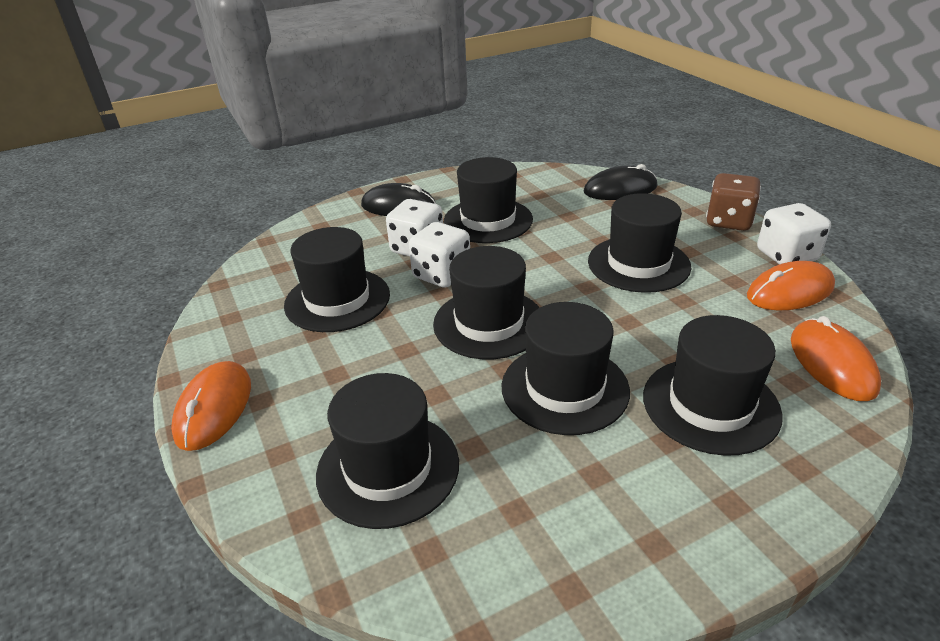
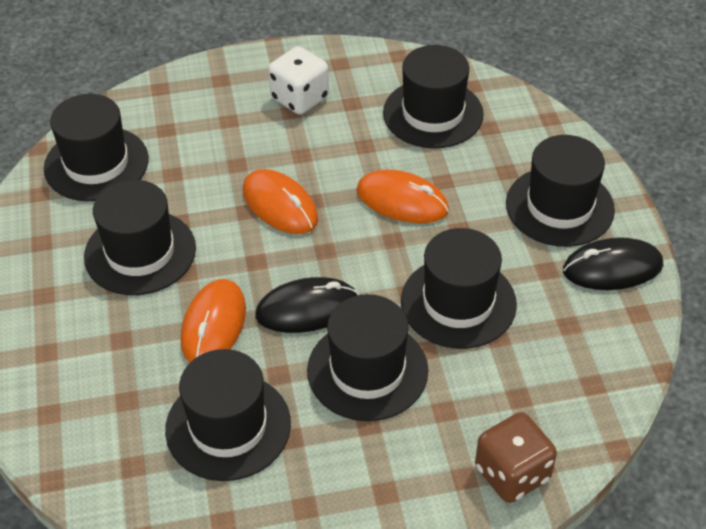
white dice: [386,199,443,256] [409,222,470,288] [757,203,831,264] = 3 -> [268,46,329,114] = 1

